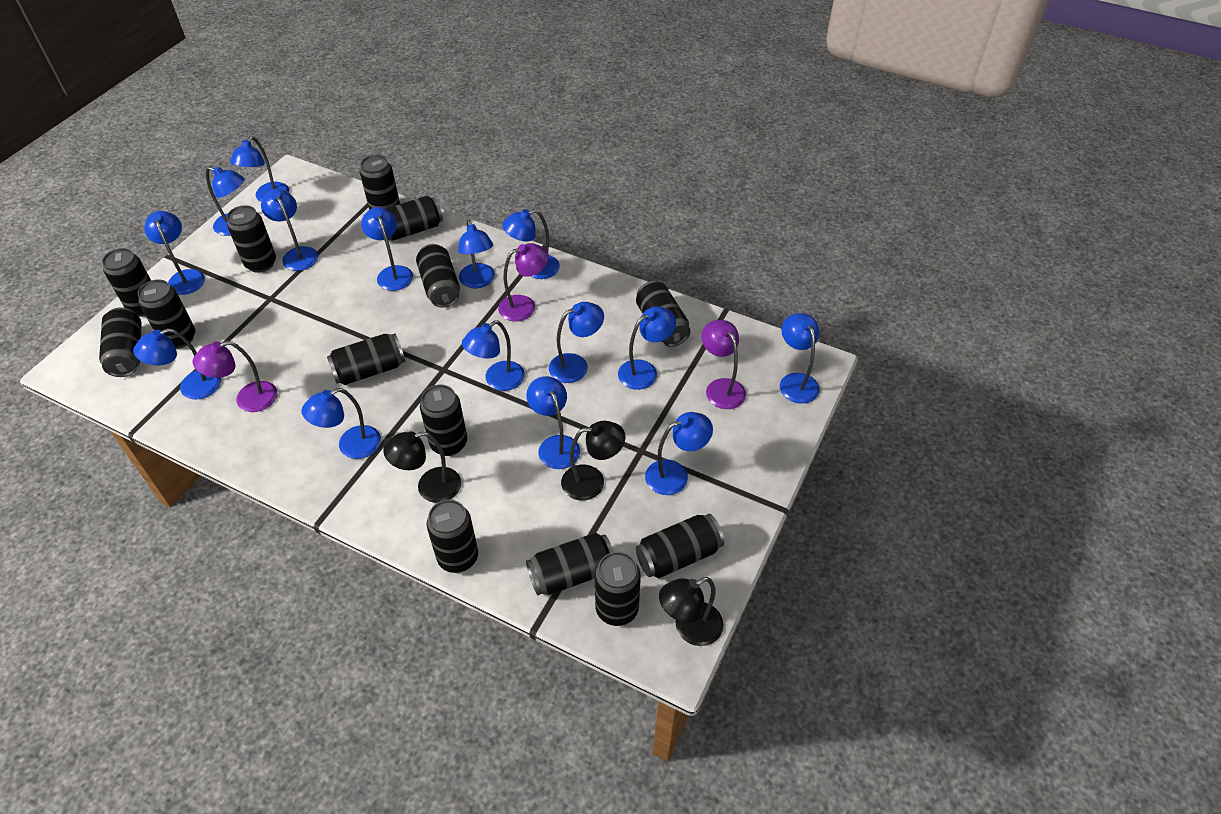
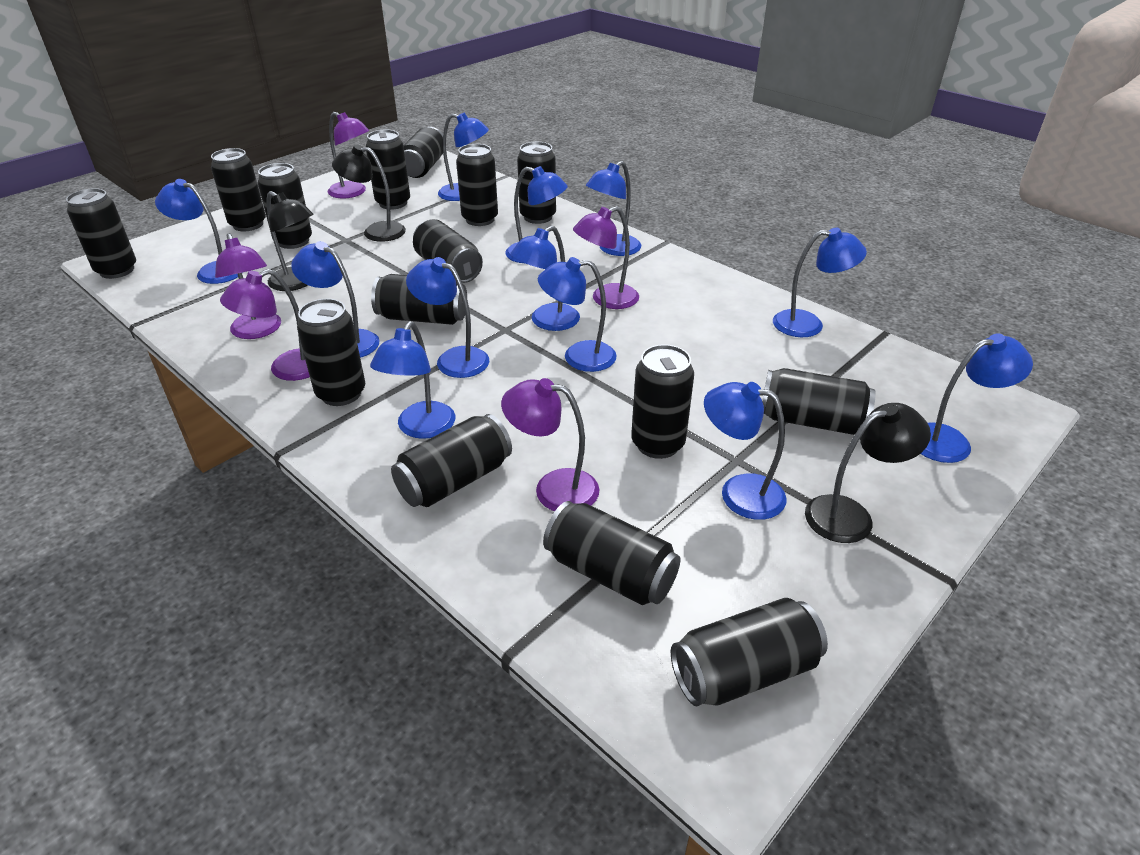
black can: [99,307,142,377] [102,248,151,317] [137,279,195,349] [227,205,276,273] [327,334,405,385] [360,155,400,210] [384,196,443,241] [416,244,460,308] [420,385,467,456] [427,500,478,573] [526,533,614,595] [595,552,641,626] [636,281,691,347] [636,514,724,578] = 14 -> [66,188,136,279] [211,148,266,231] [258,163,312,249] [297,299,365,406] [366,130,410,210] [371,274,467,325] [391,414,512,507] [403,127,443,178] [413,219,483,283] [456,144,498,226] [517,142,556,224] [543,501,680,605] [631,344,694,459] [671,598,828,707] [762,368,876,435] = 15
blue lamp: [133,328,221,400] [144,211,205,295] [206,167,245,236] [230,136,289,202] [261,189,318,271] [302,388,381,459] [361,207,413,291] [458,219,495,288] [462,320,525,391] [502,209,560,279] [526,376,580,469] [549,302,604,383] [618,306,676,390] [645,412,713,495] [780,313,820,404] = 15 -> [155,179,238,284] [291,241,380,358] [370,321,455,439] [406,257,489,378] [438,113,489,201] [506,166,568,263] [510,226,580,331] [538,257,617,372] [586,161,641,256] [704,382,787,520] [773,228,867,337] [921,333,1033,463] = 12
purple lamp: [193,341,277,412] [498,243,549,322] [702,320,746,409] = 3 -> [215,233,281,339] [220,269,310,381] [328,112,370,199] [501,378,599,511] [573,206,639,309] = 5

